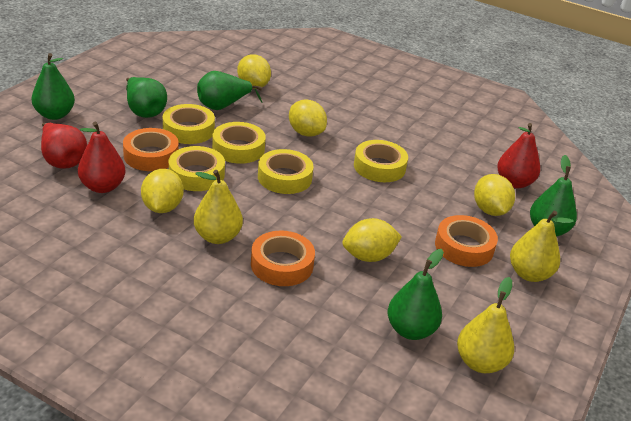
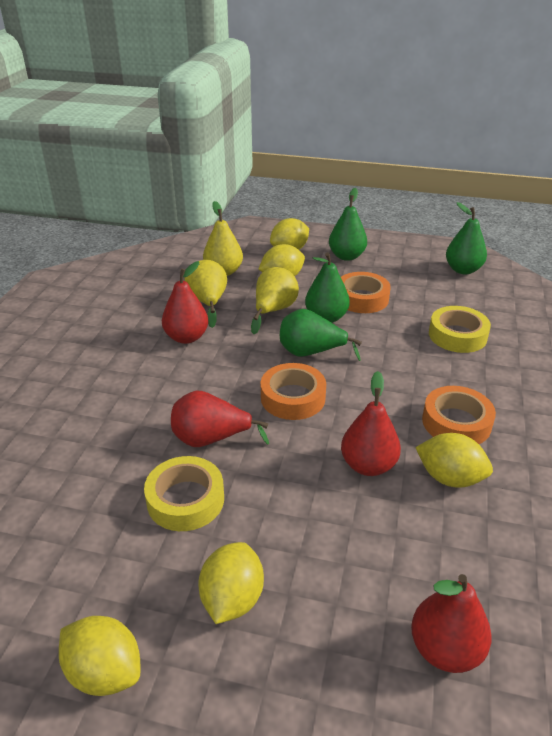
green pear: [31,53,75,120] [126,77,167,118] [197,71,262,110] [388,249,444,340] [530,155,577,237] = 5 -> [280,309,362,361] [305,252,350,323] [329,188,367,261] [446,202,487,274] = 4
red pear: [41,123,87,169] [78,122,126,193] [497,123,540,189] = 3 -> [162,261,208,344] [171,390,269,447] [341,371,401,476] [411,574,492,673] = 4
yellow tape: [163,104,215,144] [169,146,225,191] [212,122,266,164] [258,149,314,194] [354,140,408,182] = 5 -> [144,456,224,531] [429,306,491,353] = 2

